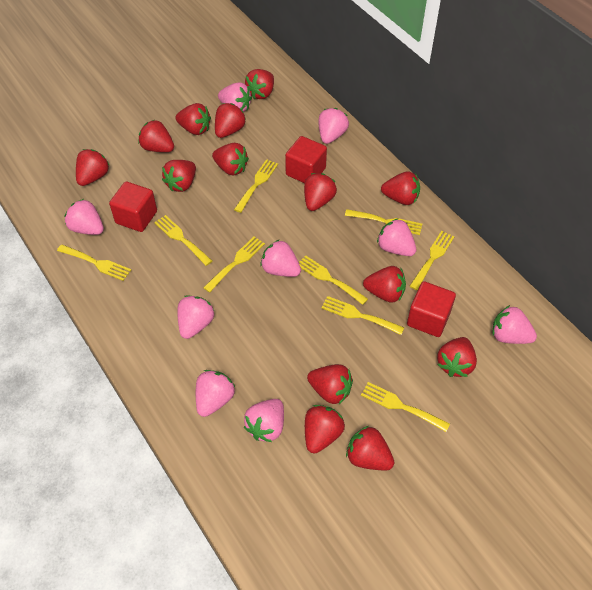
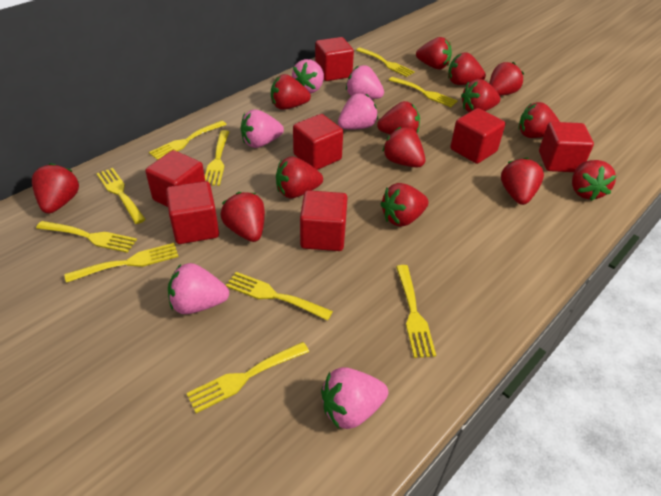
pink strawberry: [65,199,104,235] [177,295,214,339] [196,370,235,417] [218,82,252,112] [244,399,284,442] [260,239,301,277] [318,108,349,144] [377,218,416,256] [492,305,537,344] = 9 -> [168,263,229,314] [241,109,284,148] [292,59,324,93] [321,367,388,429] [338,93,378,129] [346,65,384,99] = 6
red cube: [109,181,157,232] [285,136,327,183] [407,281,456,337] = 3 -> [145,150,205,207] [166,181,219,244] [293,114,343,170] [300,190,348,251] [315,37,354,81] [450,108,505,164] [539,122,594,172] = 7
yellow fork: [57,244,131,281] [154,215,212,266] [203,237,265,293] [234,159,278,213] [299,255,368,305] [321,296,404,335] [345,209,422,235] [361,382,450,432] [410,231,455,290] = 9 -> [36,221,137,253] [65,243,179,283] [96,168,146,224] [149,120,227,160] [187,342,309,413] [205,130,229,186] [225,272,333,321] [356,47,415,77] [389,77,458,107] [396,265,436,358] = 10

